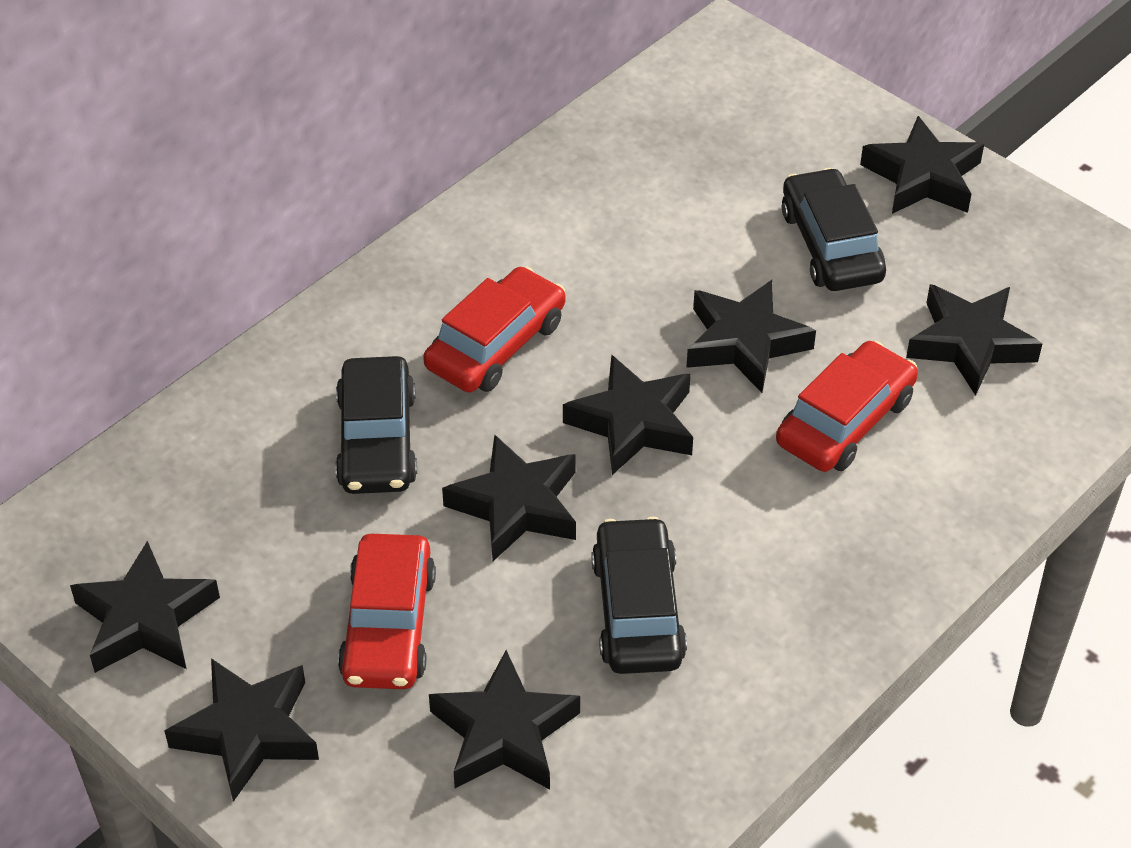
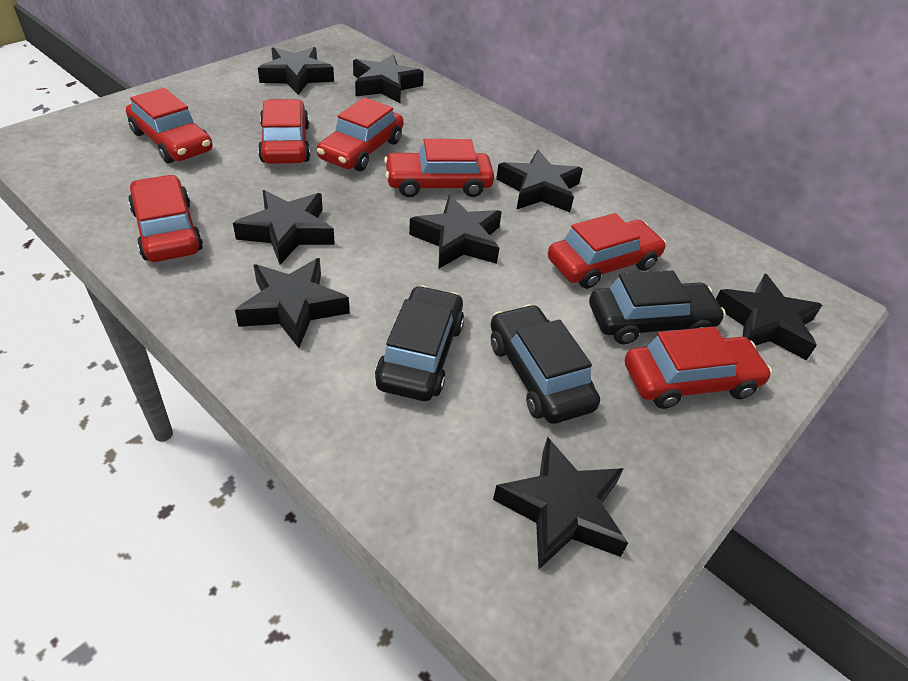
red car: [338,534,436,689] [423,267,565,393] [776,341,918,472] = 3 -> [126,88,213,163] [128,175,203,262] [258,99,310,164] [317,97,403,171] [384,139,494,197] [548,213,666,289] [625,327,772,409] = 7

